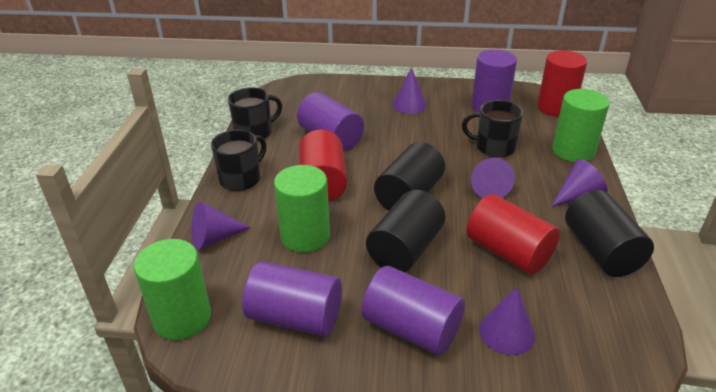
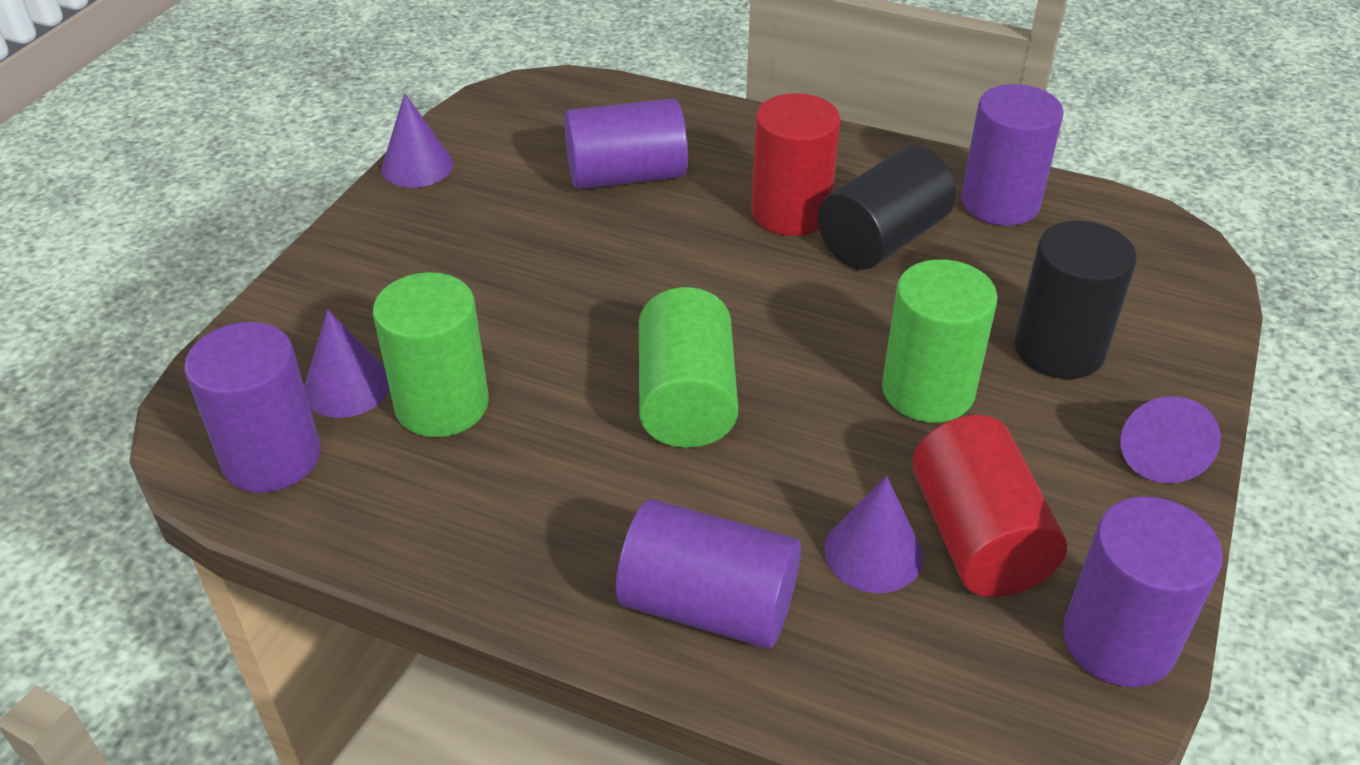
black cylinder: [366,190,445,272] [374,142,445,211] [565,190,654,277] = 3 -> [818,146,956,270] [1015,220,1137,379] = 2
black mug: [211,129,267,191] [228,87,282,142] [462,100,523,158] = 3 -> none = 0
purple cone: [191,202,251,250] [392,68,427,114] [471,158,515,198] [479,287,536,355] [551,159,608,207] = 5 -> [304,310,390,418] [381,93,453,188] [824,476,923,593] [1120,396,1221,483] = 4
purple cylinder: [242,261,342,337] [297,92,364,151] [361,266,465,356] [472,50,517,112] = 4 -> [184,322,321,493] [564,98,688,189] [616,499,801,649] [961,84,1064,226] [1063,496,1223,687] = 5
red cylinder: [299,129,347,202] [467,194,560,275] [537,50,587,117] = 3 -> [751,93,840,236] [912,415,1067,597] = 2

